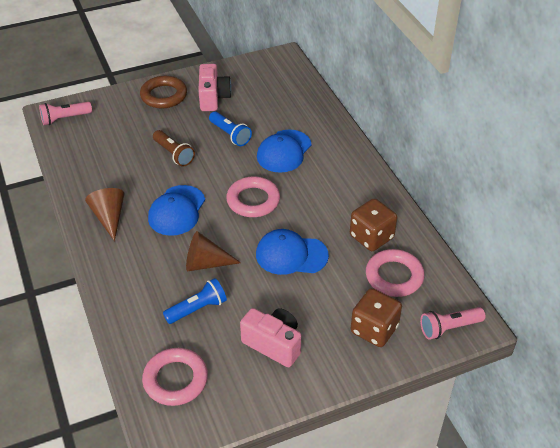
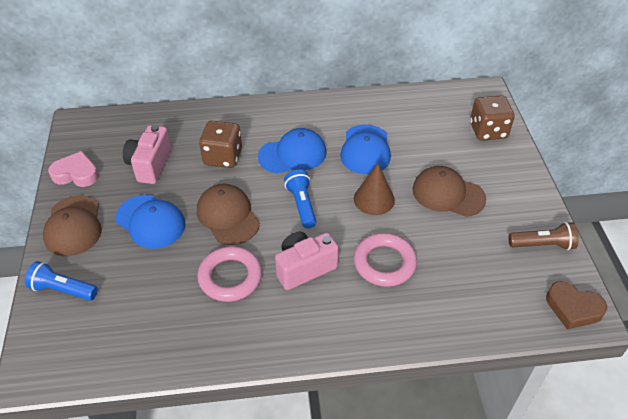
brown cap: none = 0 -> [43,195,102,256] [197,184,260,245] [412,166,486,217] = 3
brown cone: [85,188,124,241] [186,231,241,271] = 2 -> [354,164,395,215] = 1
brown heart: none = 0 -> [546,281,607,330] = 1
brown ring: [140,76,187,108] = 1 -> none = 0
pink flashlight: [39,102,92,125] [420,307,486,340] = 2 -> none = 0
pink heart: none = 0 -> [48,151,99,187] = 1
pink ring: [142,348,208,406] [226,176,280,217] [366,249,425,297] = 3 -> [197,246,262,302] [354,233,417,287] = 2

